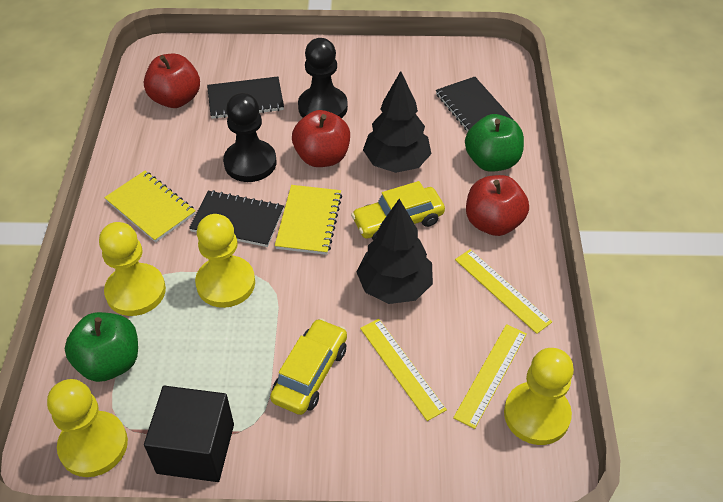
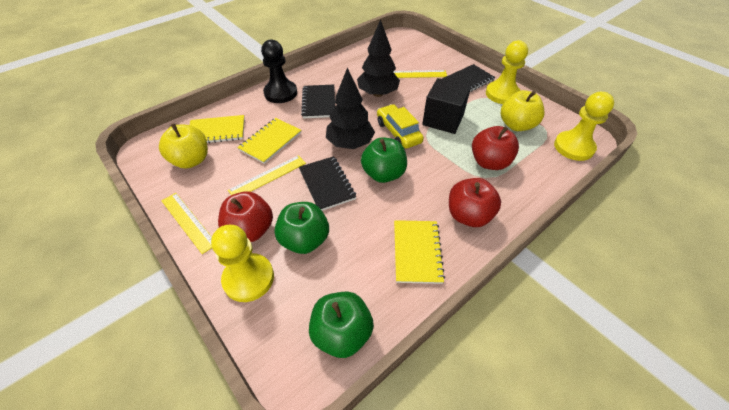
black pawn: [223,93,276,182] [298,38,348,118] = 2 -> [261,39,297,103] = 1
green apple: [65,312,138,382] [465,114,524,172] = 2 -> [274,202,329,254] [309,292,374,358] [361,137,407,183] = 3
yellow apple: none = 0 -> [159,123,208,169] [501,90,545,131] = 2
yellow car: [270,318,347,415] [351,181,445,240] = 2 -> [377,104,424,148] = 1
yellow notebook: [104,171,196,243] [275,185,342,255] = 2 -> [190,115,245,143] [237,118,301,164] [394,220,445,284] = 3
yellow pawn: [47,379,128,477] [99,222,166,316] [195,214,255,308] [504,348,574,445] = 4 -> [211,225,274,302] [486,40,528,104] [554,92,614,161] = 3

